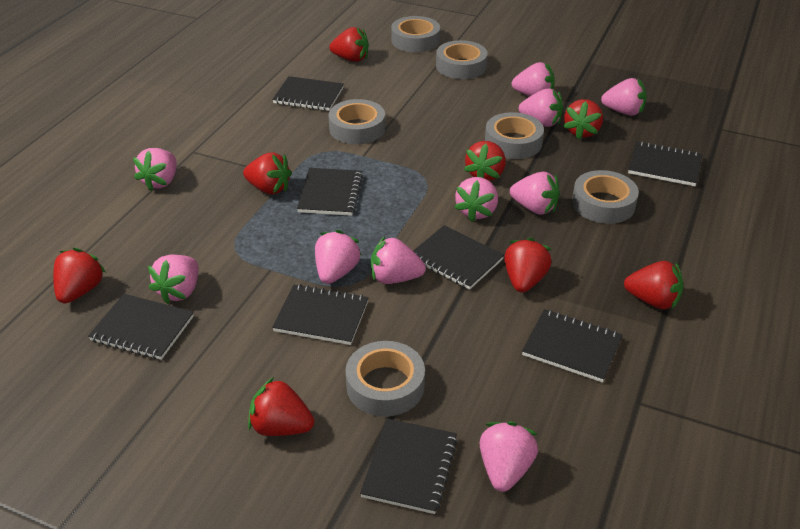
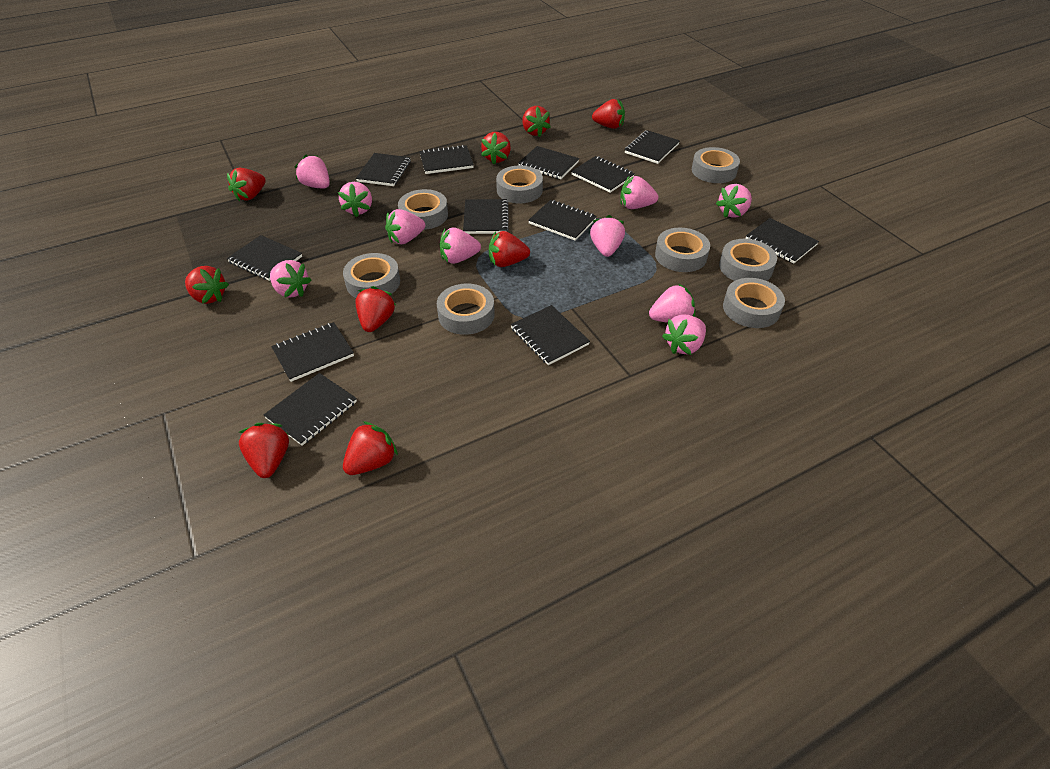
black notebook: [88,294,194,360] [272,76,344,111] [272,284,369,345] [297,168,363,216] [360,419,458,514] [413,225,504,290] [522,309,623,383] [628,141,702,186] = 8 -> [227,235,302,281] [264,373,357,446] [271,322,354,382] [356,153,411,186] [419,145,474,174] [463,199,509,234] [511,305,590,365] [518,146,579,179] [528,200,597,241] [571,156,635,193] [625,130,680,164] [745,218,819,264] = 12
grey tape: [328,99,385,144] [345,341,425,417] [391,16,440,52] [436,40,488,79] [485,112,544,159] [572,170,639,224] = 6 -> [343,253,400,298] [398,189,448,230] [437,284,495,335] [496,165,543,203] [655,228,710,272] [692,147,740,183] [719,239,777,281] [723,278,785,328] = 8
red strawberry: [53,248,106,303] [243,152,292,194] [248,377,314,436] [329,27,369,62] [464,141,506,181] [504,238,552,293] [563,99,603,140] [624,261,684,309] = 8 -> [185,266,229,304] [227,168,266,202] [239,423,289,478] [343,421,398,475] [355,286,396,332] [481,132,511,164] [489,231,530,267] [522,106,551,137] [592,99,625,129] = 9

